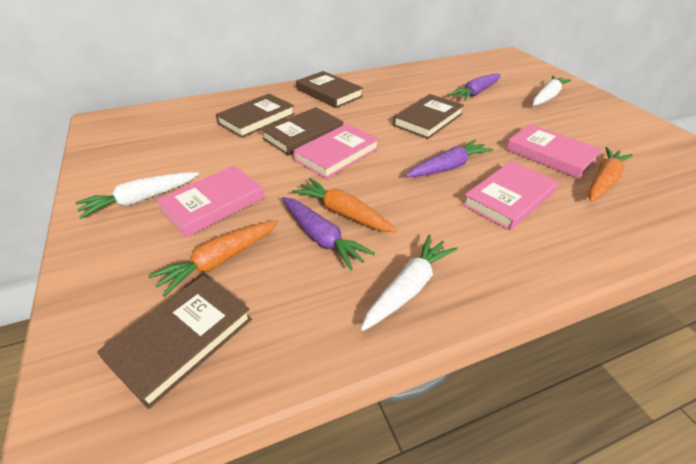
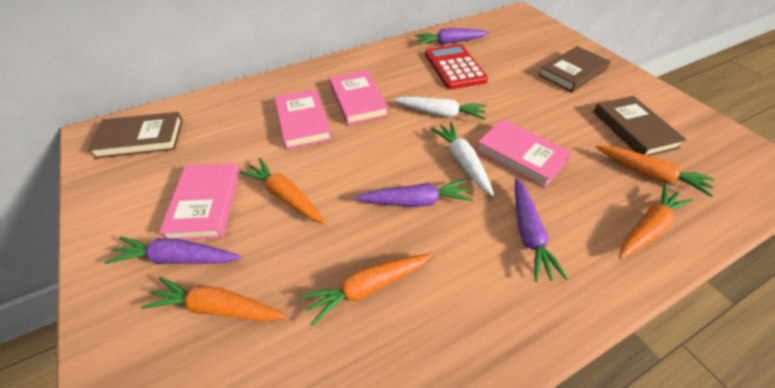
brown book: [97,275,252,409] [215,94,295,138] [261,107,343,156] [296,71,363,108] [393,94,464,139] = 5 -> [87,112,183,159] [539,46,611,92] [594,96,687,156] = 3
orange carrot: [148,220,279,297] [292,178,398,233] [588,147,633,202] = 3 -> [141,277,286,321] [239,158,325,223] [300,254,432,326] [595,145,715,197] [619,184,693,259] = 5
purple carrot: [282,197,375,271] [406,139,493,177] [448,73,501,101] = 3 -> [104,236,241,264] [355,180,473,207] [415,28,490,45] [515,178,568,282] = 4
red calculator: none = 0 -> [425,44,488,89] = 1
white carrot: [75,172,199,219] [361,235,458,331] [533,76,571,106] = 3 -> [393,97,487,120] [430,122,494,196] = 2

